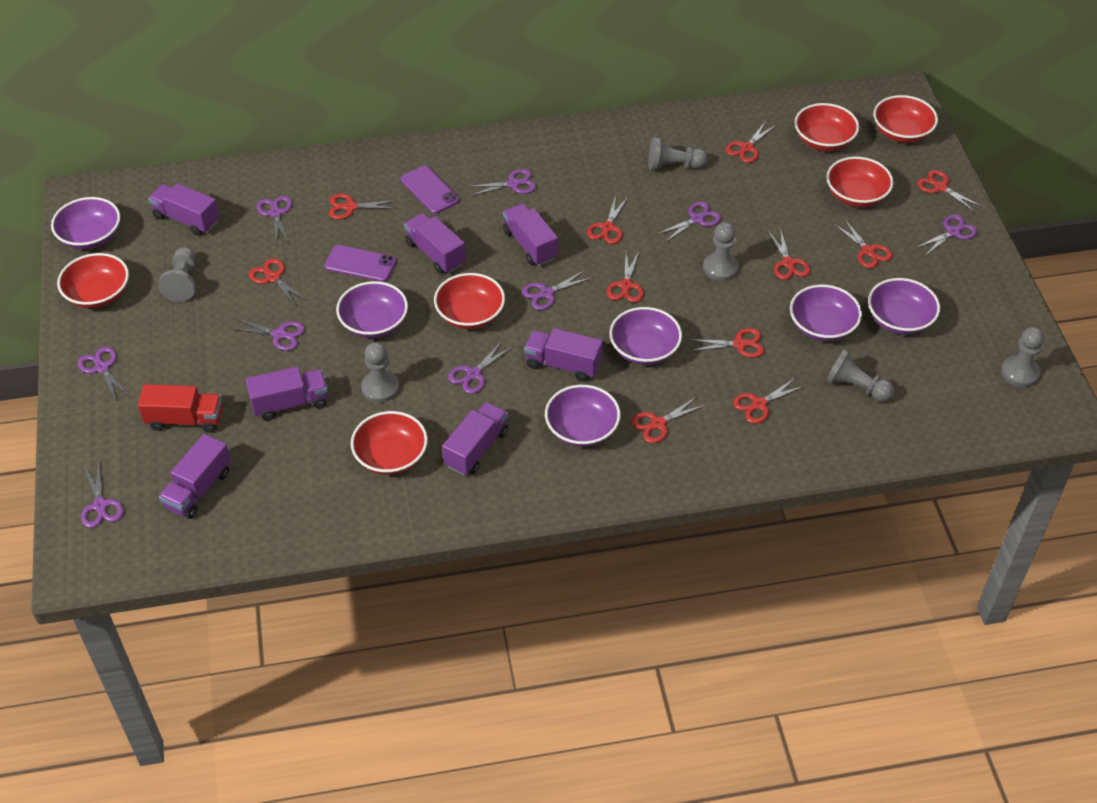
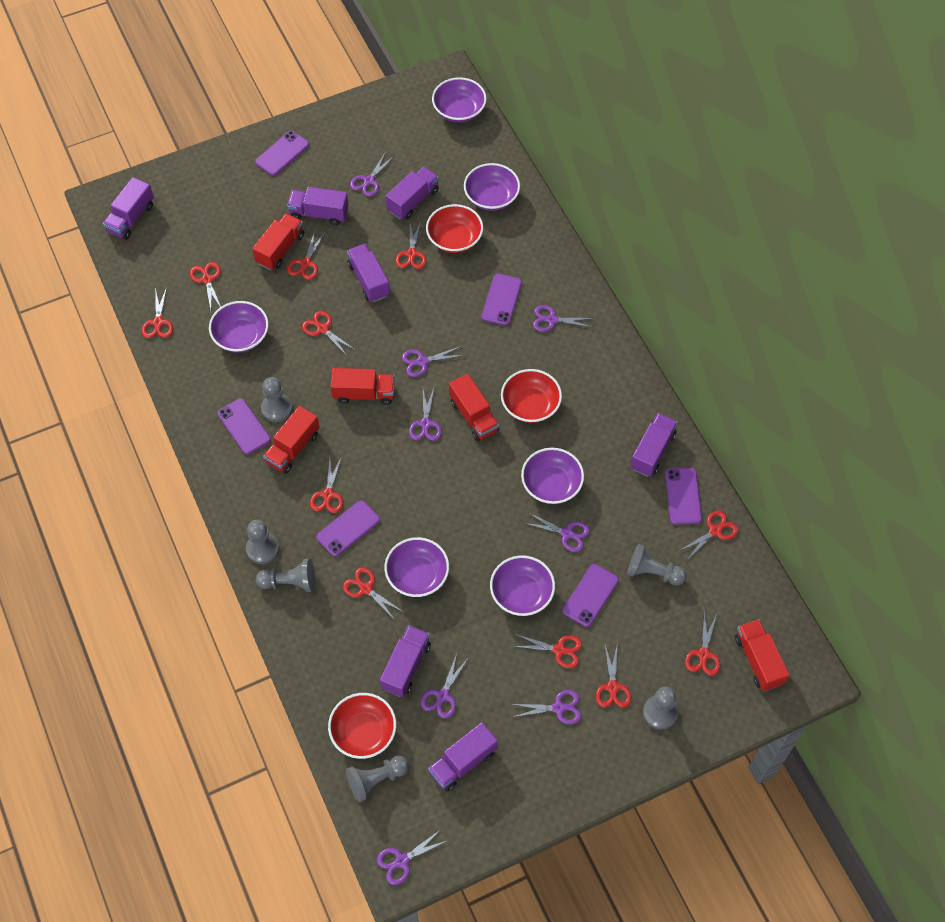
purple phone: [324,245,397,282] [401,165,460,214] = 2 -> [217,398,271,455] [255,131,309,176] [316,500,380,557] [481,274,522,326] [562,564,619,627] [665,468,702,525] = 6
purple scissors: [78,346,130,401] [81,463,124,528] [230,318,305,351] [256,196,292,243] [448,341,513,394] [467,169,536,196] [522,270,593,310] [656,202,722,242] [915,214,978,256] = 9 -> [350,152,394,197] [377,830,449,885] [402,346,465,377] [409,388,442,441] [421,654,469,718] [512,690,581,724] [524,513,590,552] [533,305,594,332] = 8
red bowl: [57,253,129,308] [351,411,428,475] [434,273,505,329] [795,103,859,151] [826,157,894,207] [873,95,938,143] = 6 -> [328,693,396,759] [426,204,483,253] [501,369,562,423] = 3
red truck: [138,384,223,433] = 1 -> [252,213,304,270] [263,406,319,474] [331,368,395,405] [449,374,499,441] [735,619,790,691] = 5

